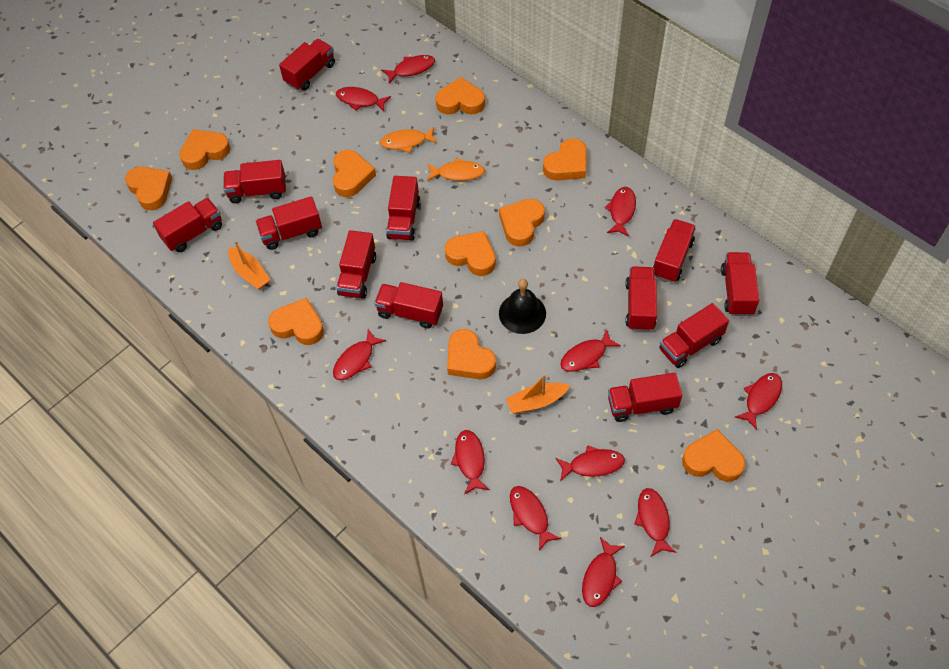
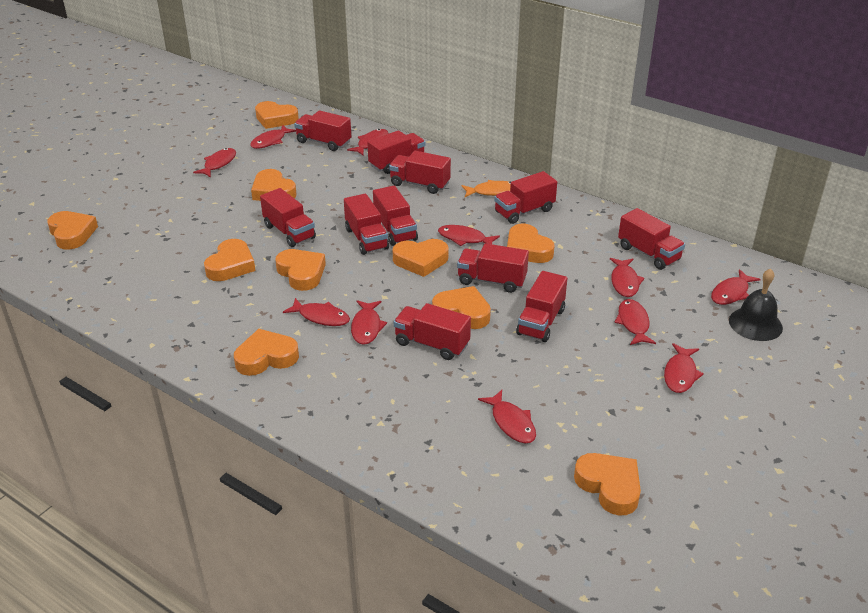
orange boat: [228,241,270,289] [506,374,570,413] = 2 -> none = 0
orange fish: [380,127,438,153] [427,158,485,181] = 2 -> [461,180,511,197] = 1
red truck: [153,198,222,252] [223,160,286,203] [255,196,322,250] [279,39,335,91] [336,230,376,299] [374,282,443,329] [386,176,420,241] [608,373,682,422] [625,266,657,331] [653,219,696,283] [659,303,729,368] [721,252,759,316] = 12 -> [260,188,316,247] [294,110,351,151] [344,194,389,255] [367,130,425,174] [373,186,418,246] [389,151,451,194] [394,303,471,360] [457,243,529,293] [494,171,557,224] [516,271,567,342] [618,208,685,270] = 11

